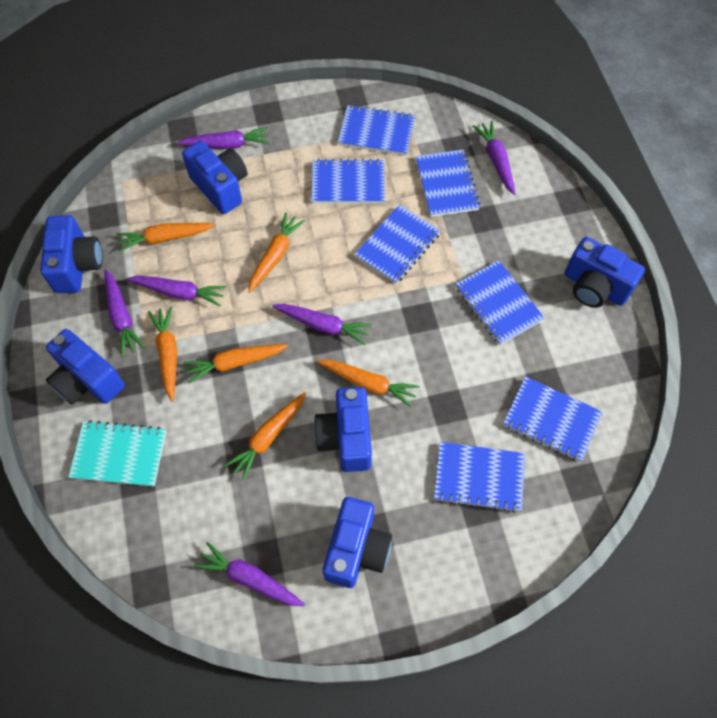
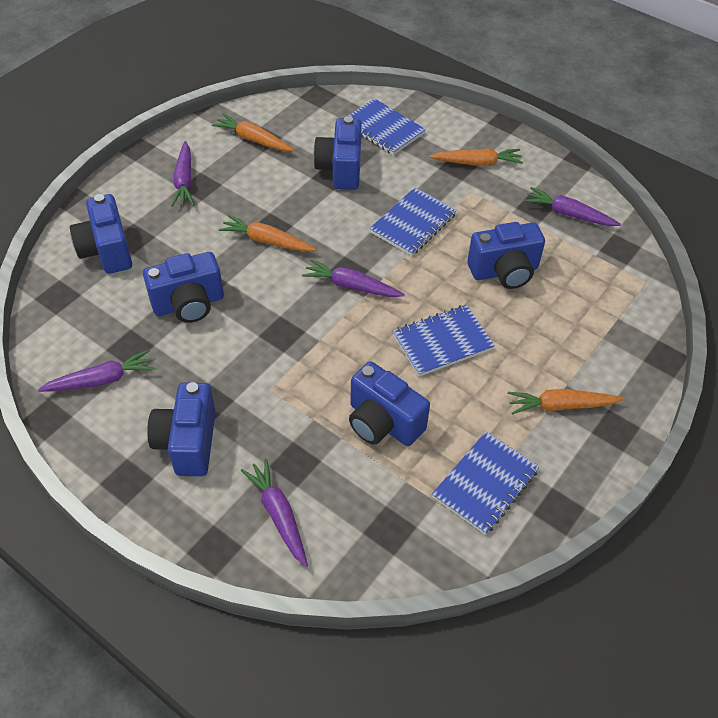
blue notebook: [311,159,385,204] [338,105,415,156] [354,205,441,284] [416,150,480,217] [434,442,525,513] [456,260,545,345] [503,376,603,462] = 7 -> [348,98,426,155] [370,188,457,256] [393,305,495,377] [432,431,540,535] = 4
orange carrot: [117,223,215,252] [148,306,177,402] [183,344,288,384] [224,392,306,481] [248,213,305,293] [317,360,420,407] = 6 -> [212,114,294,151] [219,215,316,252] [429,148,523,166] [508,389,624,415] = 4
purple carrot: [104,269,145,357] [127,276,226,307] [177,127,269,149] [194,542,305,606] [272,304,372,345] [473,121,515,195] = 6 -> [38,349,155,392] [171,141,194,207] [241,458,308,567] [302,259,405,297] [524,187,621,226] = 5
turquoise notebook: [68,420,166,487] = 1 -> none = 0

